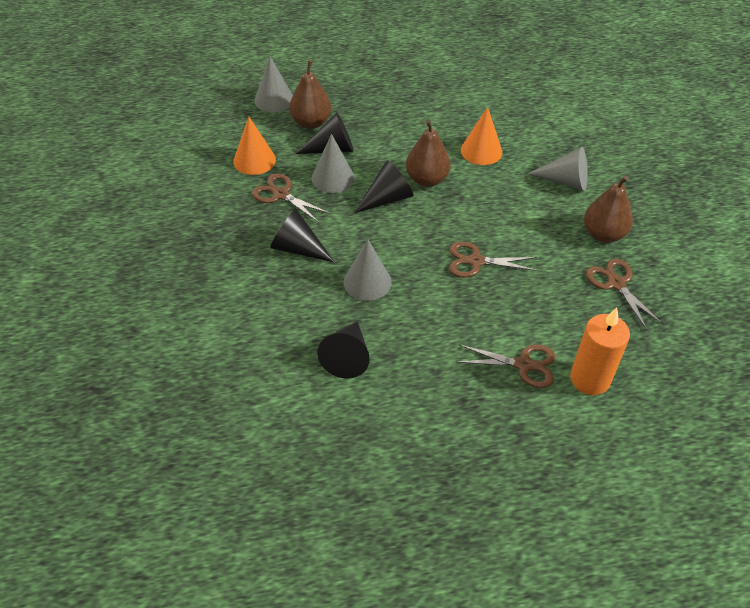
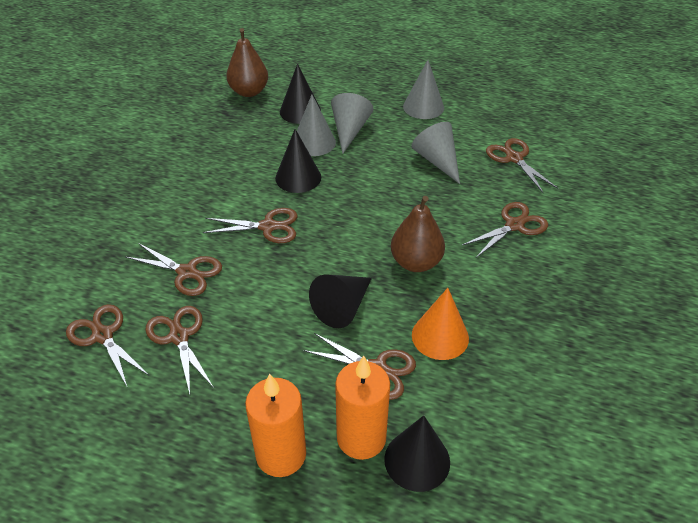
brown pear: [289,60,331,129] [406,119,451,187] [584,176,633,243] = 3 -> [226,28,268,97] [391,196,445,272] = 2
brown scissors: [252,173,331,223] [449,242,538,278] [457,344,555,388] [586,259,663,330] = 4 -> [66,304,149,386] [125,243,222,296] [145,306,214,394] [203,208,298,243] [303,333,416,400] [462,202,548,258] [486,138,558,193] = 7
orange candle: [570,307,630,395] = 1 -> [245,373,306,477] [335,355,390,460] = 2
orange cone: [233,117,276,175] [461,107,502,165] = 2 -> [412,288,469,360] = 1

